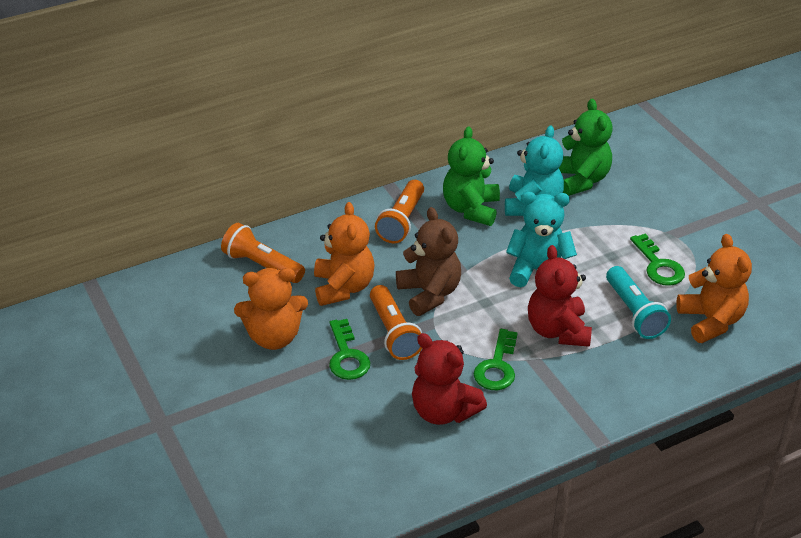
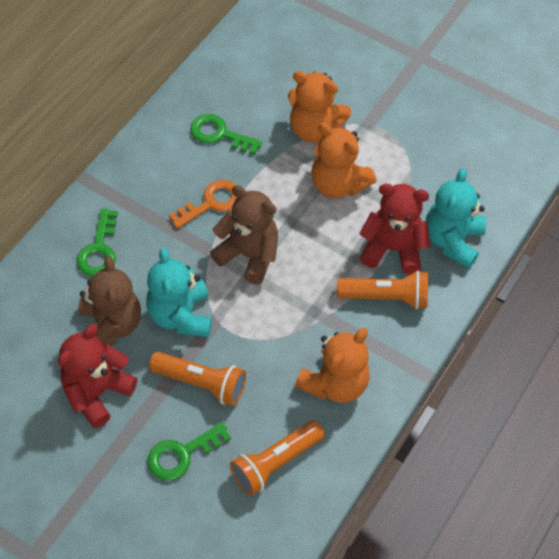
brown teddy bear: [396,207,461,316] = 1 -> [78,256,141,346] [210,185,278,284] = 2
green teddy bear: [443,126,500,226] [559,99,613,196] = 2 -> none = 0
orange key: none = 0 -> [169,180,237,229] = 1
turquoise flashlight: [606,266,671,339] = 1 -> none = 0

